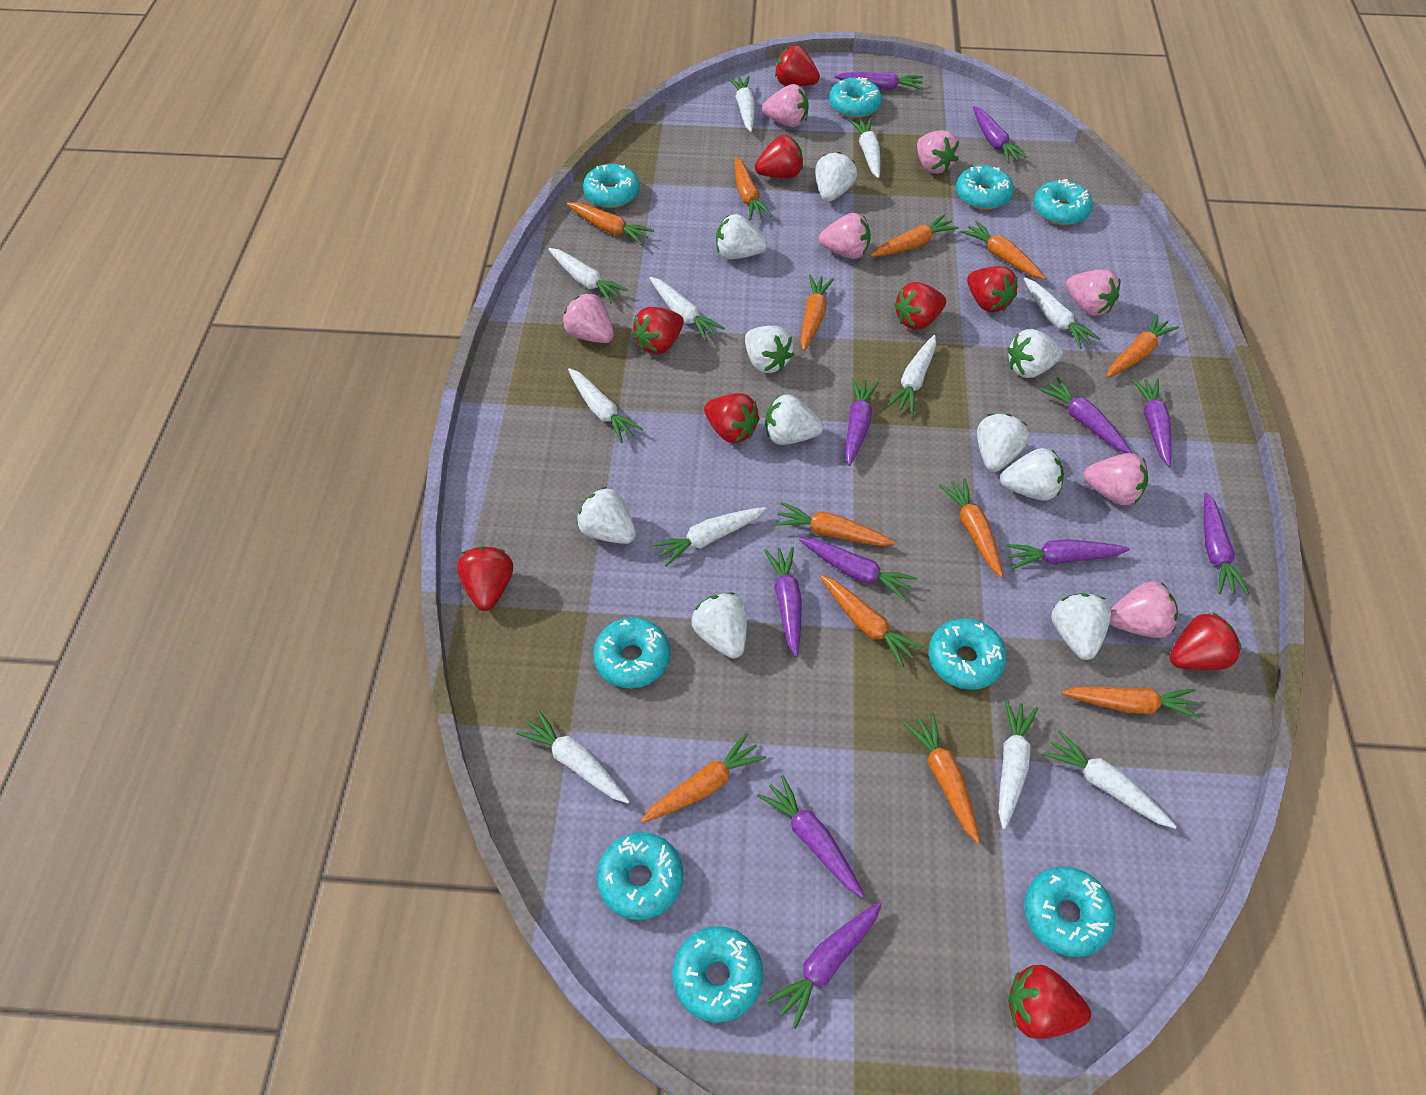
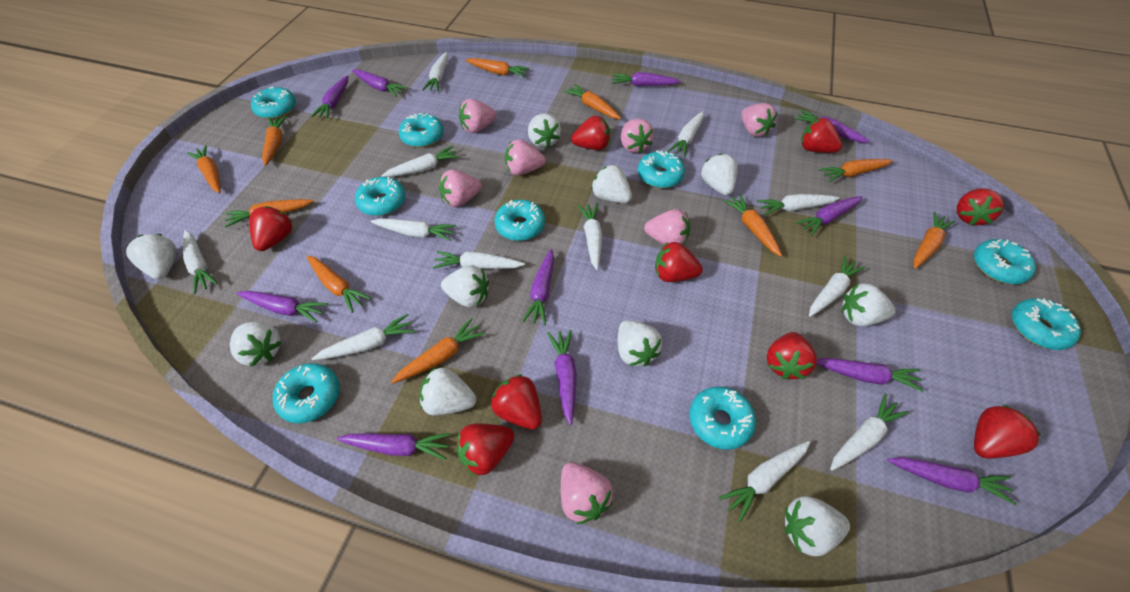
orange carrot: [566,202,654,245] [641,733,766,823] [735,157,772,220] [774,502,896,546] [800,275,834,351] [820,575,923,667] [871,214,959,257] [903,713,980,843] [939,478,1003,578] [961,221,1045,279] [1062,687,1200,718] [1106,314,1179,378] = 12 -> [187,145,221,193] [225,199,314,227] [262,116,287,166] [307,255,371,313] [391,318,485,384] [465,58,529,78] [564,84,621,119] [723,194,782,257] [819,159,893,182] [913,212,955,269] = 10
white carrot: [516,710,630,803] [548,248,628,304] [568,368,643,443] [650,277,725,341] [652,507,766,567] [728,76,755,132] [849,118,880,178] [887,335,936,414] [999,700,1038,830] [1024,278,1100,349] [1043,731,1177,829] = 11 -> [183,230,218,294] [312,314,415,360] [371,218,456,241] [381,146,460,177] [422,52,448,92] [433,251,525,269] [578,203,602,270] [668,111,704,157] [719,441,810,522] [757,194,840,215] [809,256,865,317] [830,394,909,471] = 12

